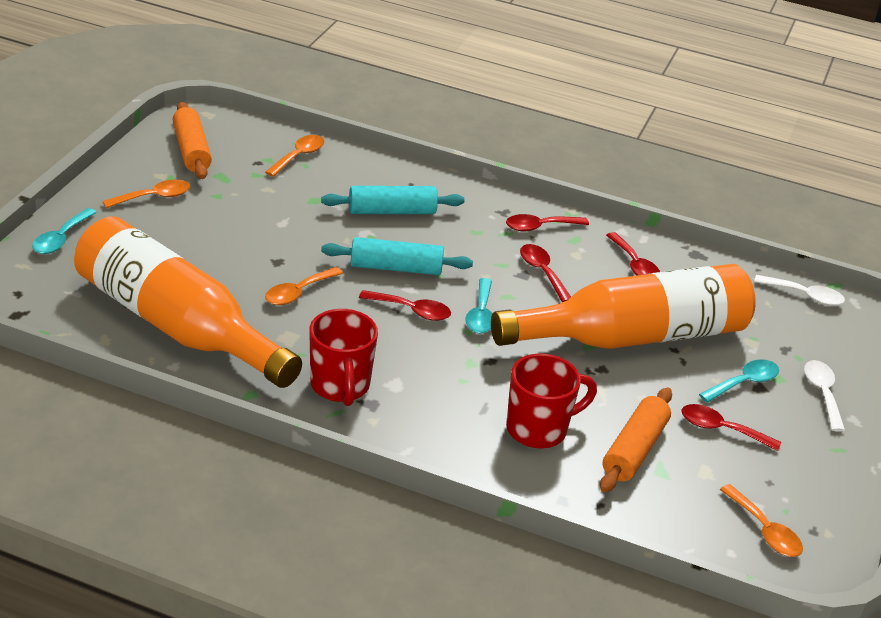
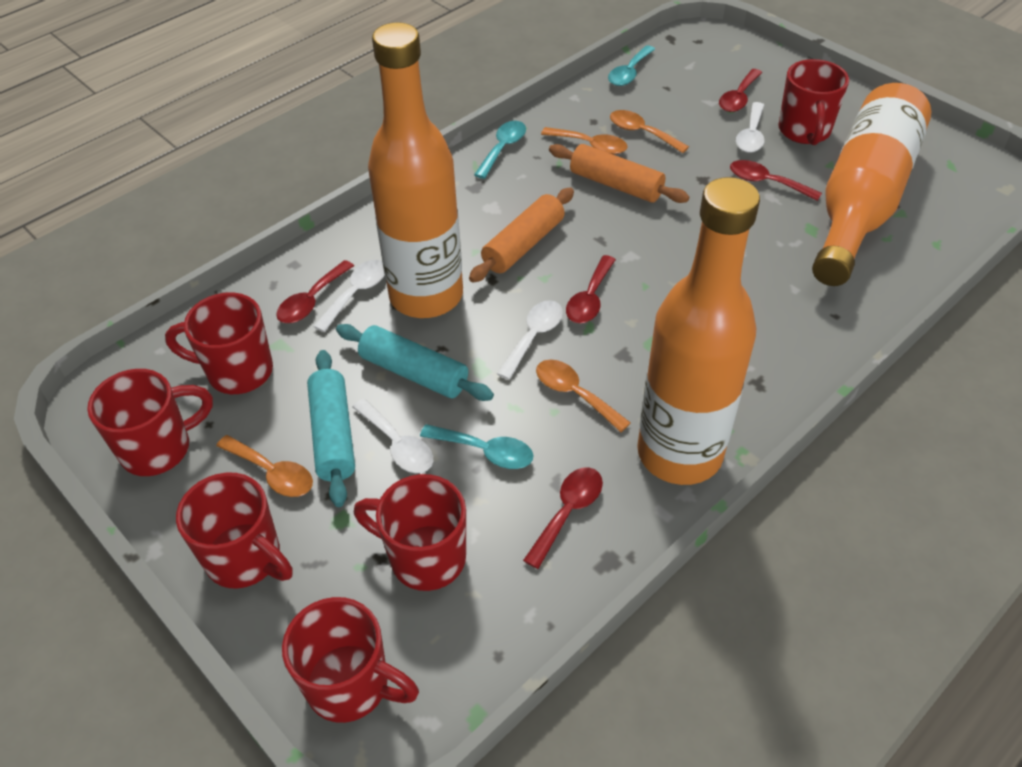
orange bottle: [74,217,302,388] [491,264,756,349] = 2 -> [368,22,463,318] [637,177,760,485] [812,83,931,286] = 3
red mug: [309,309,378,406] [506,353,597,448] = 2 -> [87,369,213,476] [165,292,273,394] [176,473,293,589] [282,597,419,723] [354,474,466,591] [779,59,849,145] = 6
white spoon: [754,275,845,306] [804,360,845,432] = 2 -> [313,260,385,332] [353,399,433,473] [497,300,563,380] [736,102,764,153] = 4

